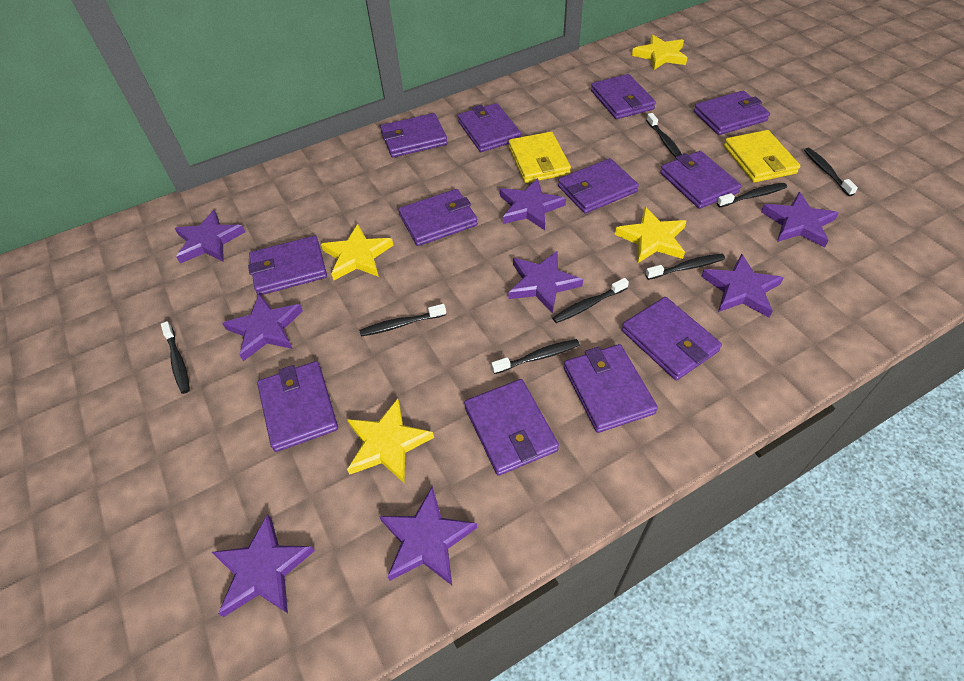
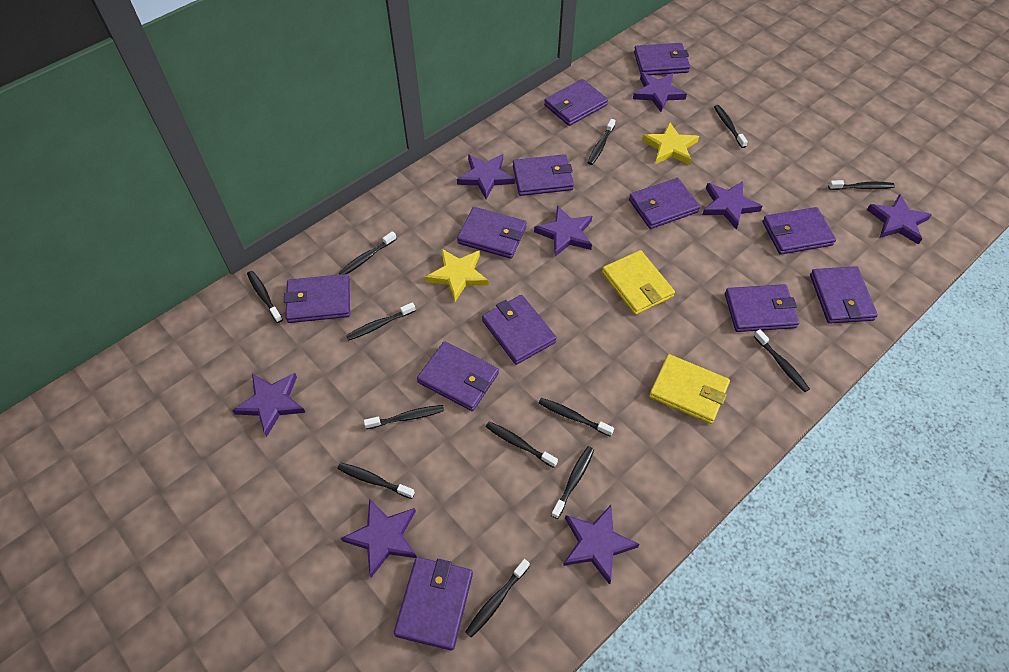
black toothbrush: [161,321,190,394] [359,304,446,337] [491,339,580,374] [552,278,629,323] [645,254,725,280] [646,113,682,157] [717,183,787,207] [804,148,858,196] = 8 -> [247,271,283,323] [337,463,415,499] [339,231,396,275] [346,302,416,341] [364,405,444,429] [465,559,530,638] [486,421,558,468] [539,398,614,437] [551,446,594,519] [588,119,616,165] [714,105,748,148] [754,329,810,392] [828,180,895,190] = 13
yellow star: [321,224,393,280] [347,399,434,483] [615,207,686,263] [632,34,687,70] = 4 -> [425,248,489,302] [642,122,699,165] = 2

